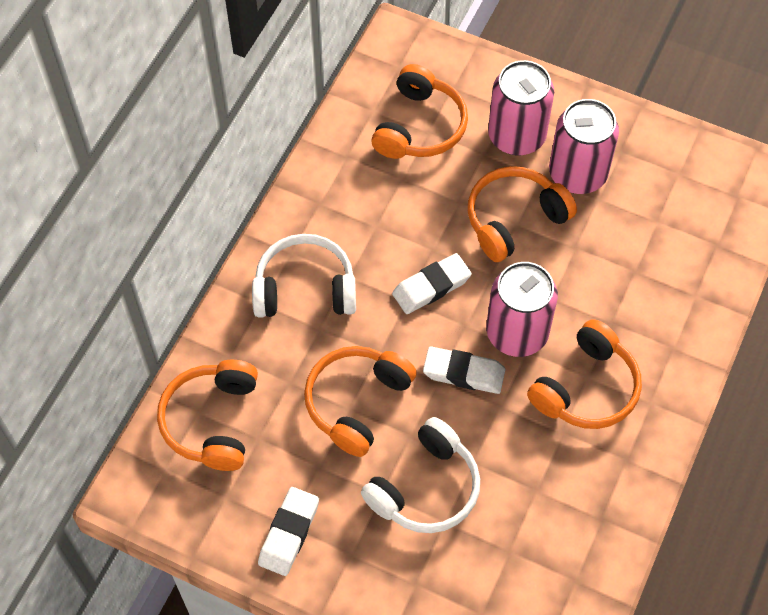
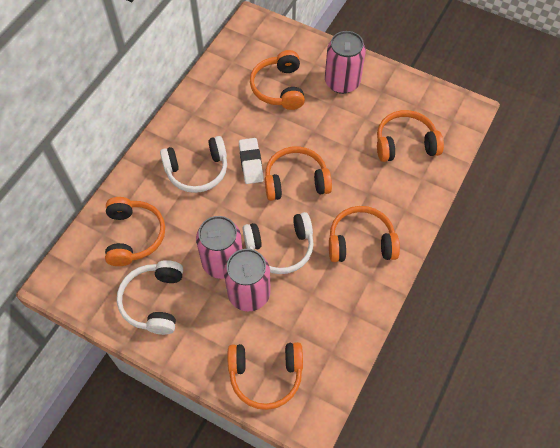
orange headphones: [157,360,258,471] [304,346,417,457] [371,64,468,159] [468,166,577,262] [527,319,642,429] = 5 -> [105,197,165,266] [228,342,303,410] [250,50,305,110] [265,146,332,201] [329,206,400,262] [377,110,444,162] = 6
white eraser: [258,487,319,576] [392,253,472,314] [423,347,505,394] = 3 -> [239,138,264,184] = 1
white headphones: [252,234,356,317] [361,417,480,533] = 2 -> [117,260,183,335] [160,136,227,193] [242,212,314,274] = 3

